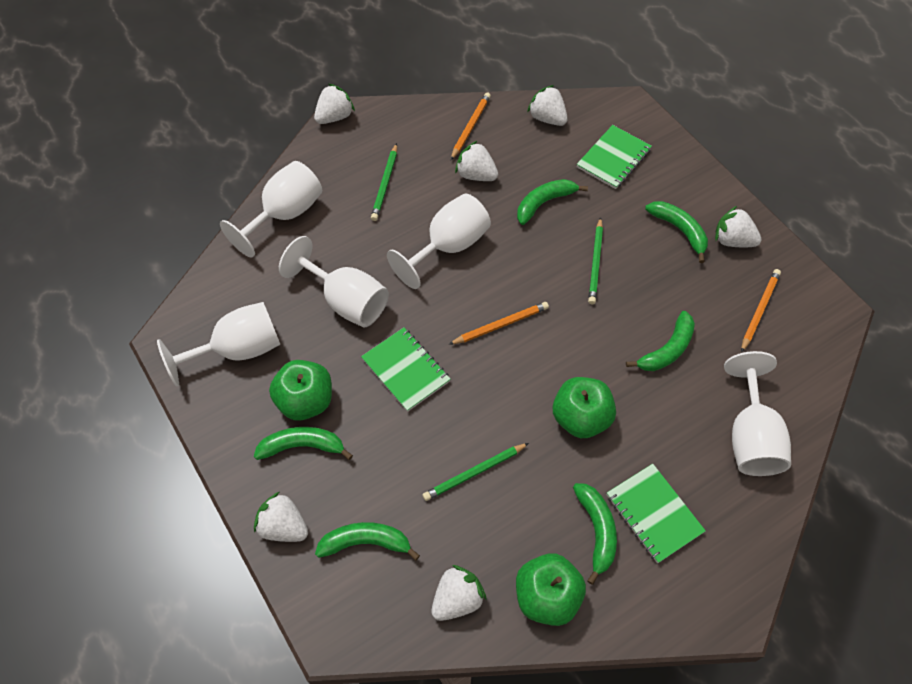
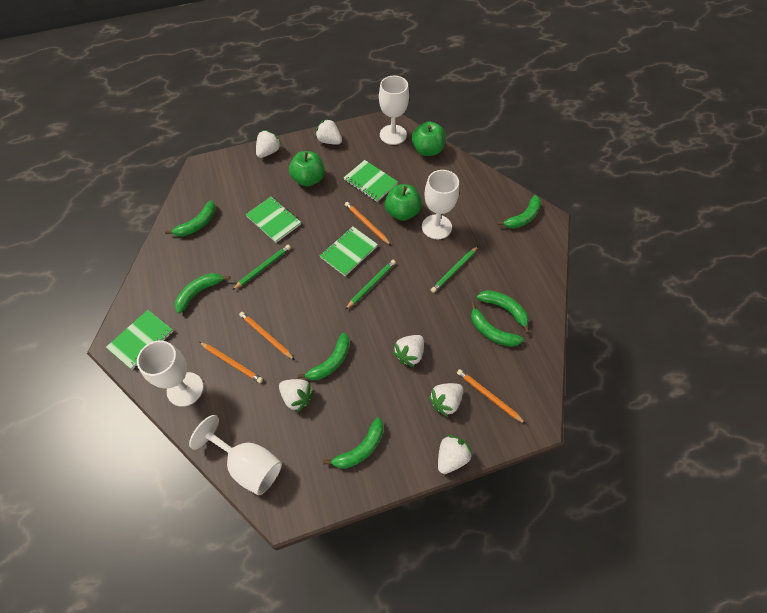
green banana: [254,427,353,460] [315,522,420,561] [517,179,588,225] [573,483,617,585] [626,311,695,371] [645,201,708,263] = 6 -> [165,201,216,236] [175,273,230,313] [297,333,350,380] [323,418,383,469] [471,302,524,347] [477,290,529,334] [497,195,541,229] = 7
green notebook: [361,328,451,412] [577,125,652,189] [607,464,706,563] = 3 -> [106,310,173,370] [246,196,301,243] [320,227,378,276] [343,160,398,202] = 4
orange pencil: [449,302,549,345] [451,93,491,160] [741,269,781,353] = 3 -> [199,342,263,383] [239,312,295,360] [345,202,391,245] [457,369,526,424] = 4
white goblet: [157,302,280,387] [220,161,322,258] [279,236,389,328] [387,194,491,289] [724,351,791,476] = 5 -> [137,341,204,407] [189,415,282,495] [379,76,409,145] [422,170,459,239] = 4

